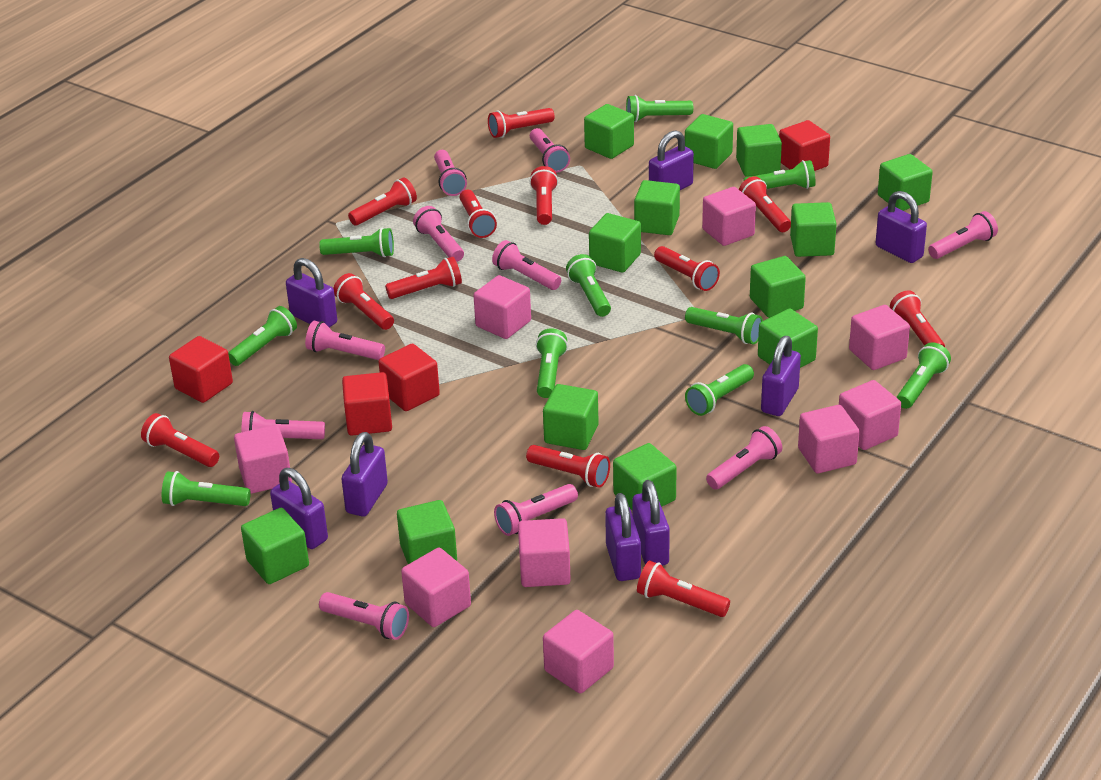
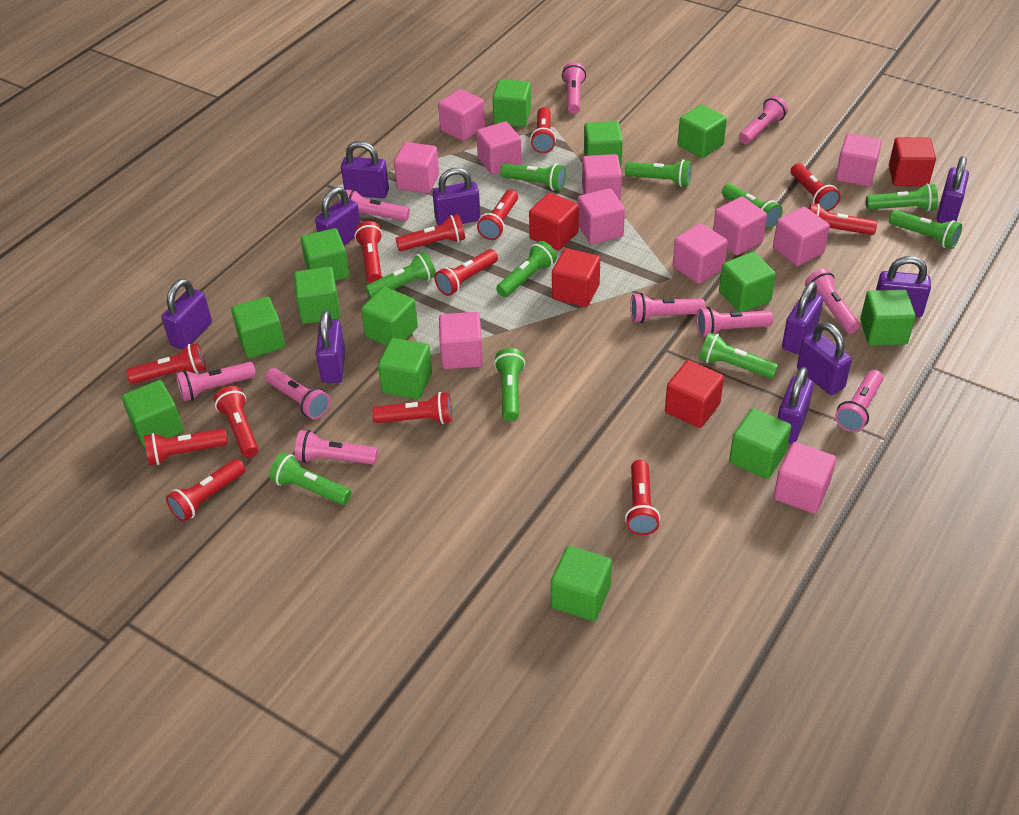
pink cube: [234,425,292,494] [401,548,471,627] [473,275,531,339] [518,518,571,587] [543,610,614,694] [702,187,756,246] [798,405,860,473] [839,380,901,450] [849,305,910,370] = 9 -> [394,142,439,193] [438,89,485,141] [439,312,483,369] [476,121,522,175] [578,188,625,245] [582,154,622,201] [673,223,728,284] [713,196,767,255] [773,207,830,266] [774,442,836,514] [836,133,882,187] = 11
purple padlock: [270,468,328,549] [286,258,337,328] [341,432,388,517] [605,493,641,581] [633,480,670,565] [649,130,694,190] [761,336,801,416] [875,191,927,263] = 8 -> [161,279,212,350] [315,187,361,245] [316,310,345,383] [341,141,389,198] [433,168,481,225] [778,367,814,444] [782,282,823,354] [797,322,852,395] [876,256,931,317] [937,156,969,223] = 10
red flashlight: [141,413,219,467] [333,273,394,330] [348,178,417,226] [385,257,462,299] [460,190,497,238] [488,108,555,138] [526,445,610,488] [530,166,558,225] [637,560,730,617] [654,246,720,291] [739,176,791,232] [890,290,945,347] = 12 -> [126,343,206,384] [144,428,228,466] [166,459,245,522] [214,386,259,458] [354,221,383,283] [372,392,452,424] [395,214,465,251] [434,249,498,296] [477,190,518,240] [530,107,556,153] [625,460,660,535] [791,163,840,212] [808,204,877,235] = 13

